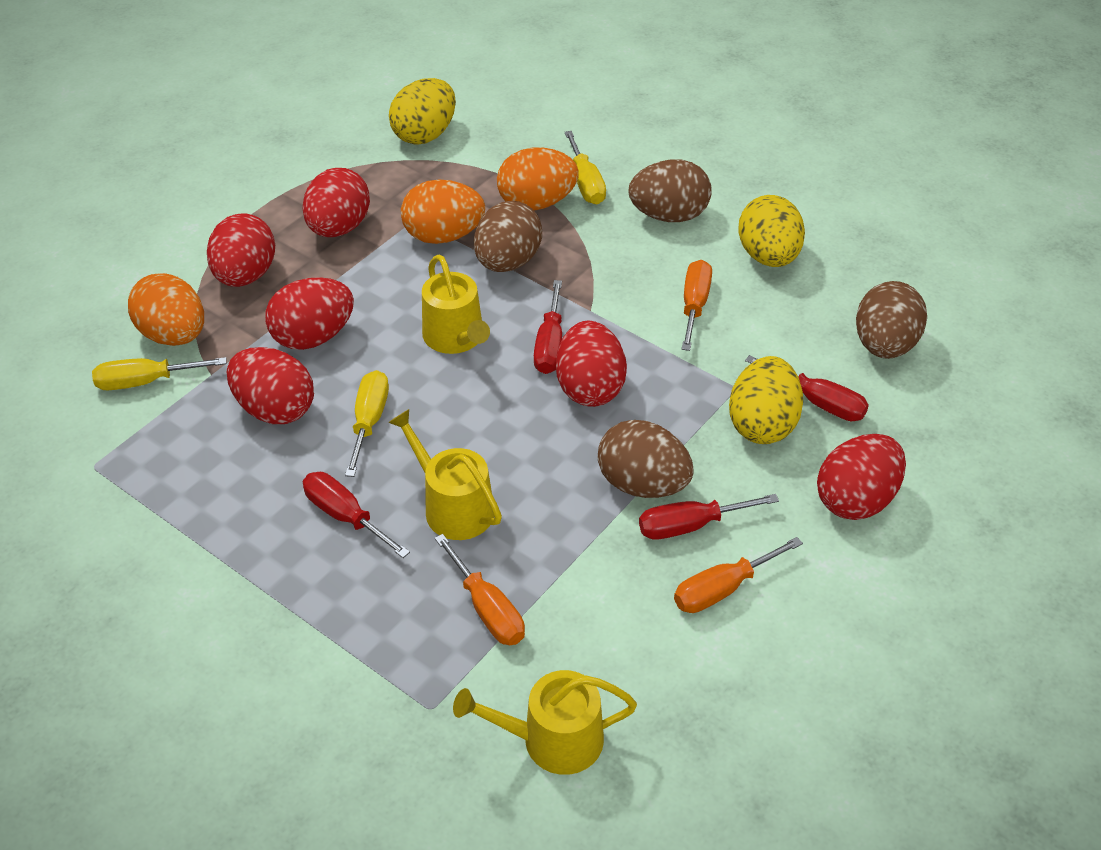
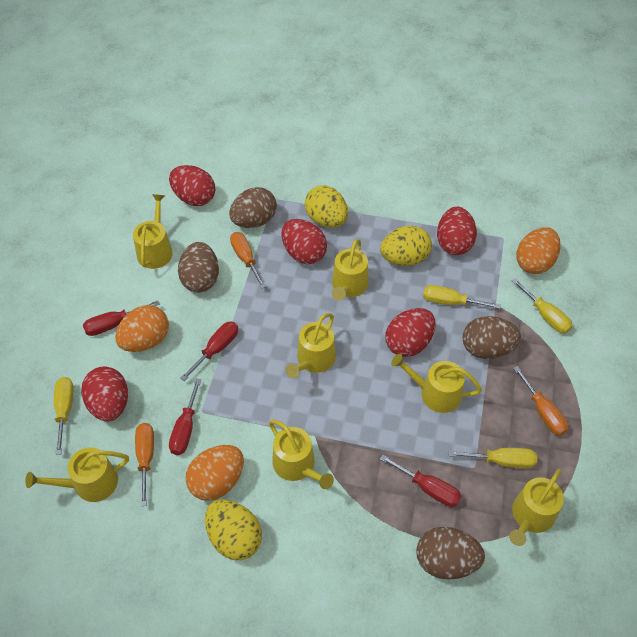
red egg: [207,213,275,287] [227,347,314,424] [265,277,354,350] [302,168,370,237] [556,321,627,407] [817,434,906,520] = 6 -> [81,367,128,421] [169,165,216,206] [282,219,327,264] [385,308,435,357] [437,207,477,255] = 5
yellow screwdriver: [92,357,227,390] [345,370,389,477] [565,131,606,204] = 3 -> [54,377,74,455] [423,285,501,309] [449,448,537,468] [512,279,572,333] = 4
yellow watering can: [388,409,502,540] [422,255,490,354] [453,670,637,775] = 3 -> [25,447,129,502] [133,194,173,269] [269,420,334,489] [286,313,336,378] [332,239,368,301] [391,354,482,413] [509,469,564,546] = 7

